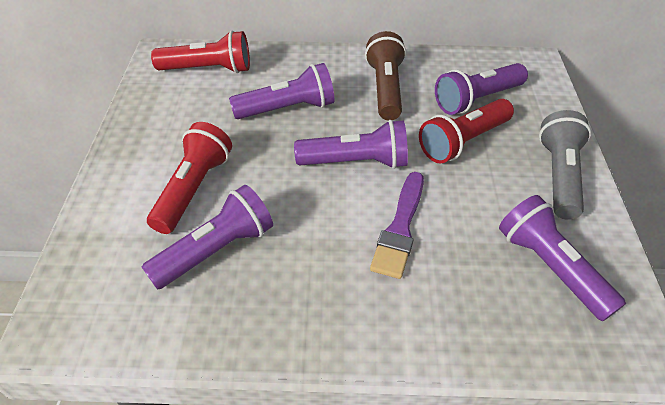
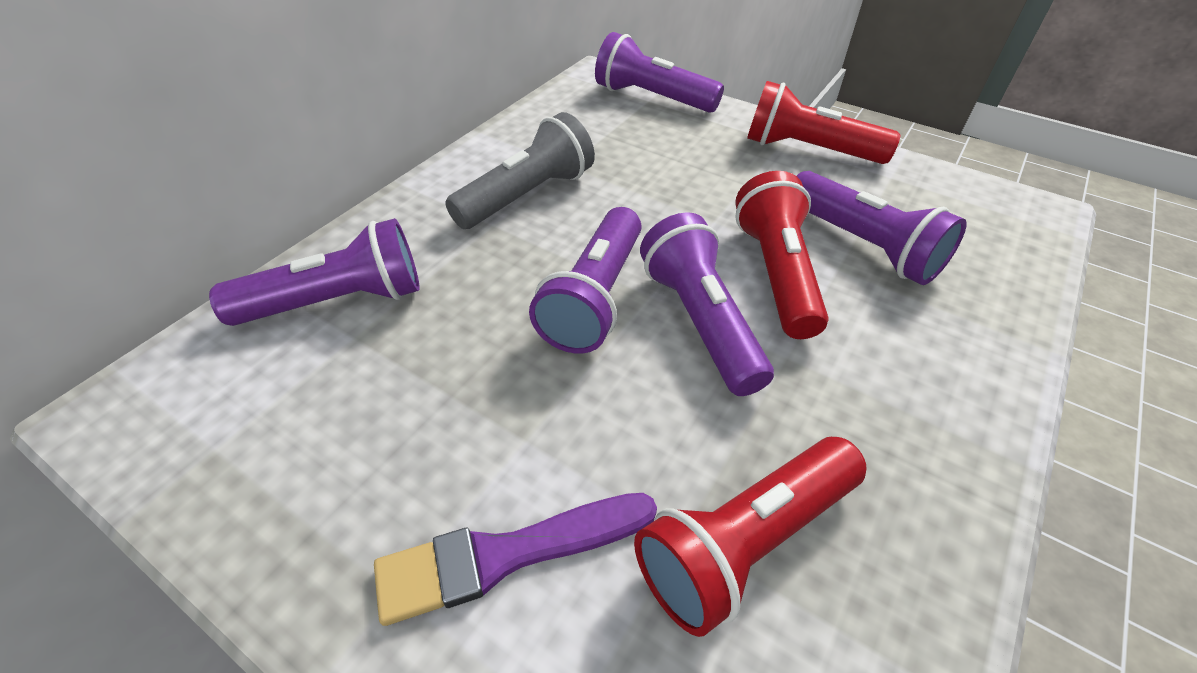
brown flashlight: [365,31,406,120] = 1 -> none = 0

